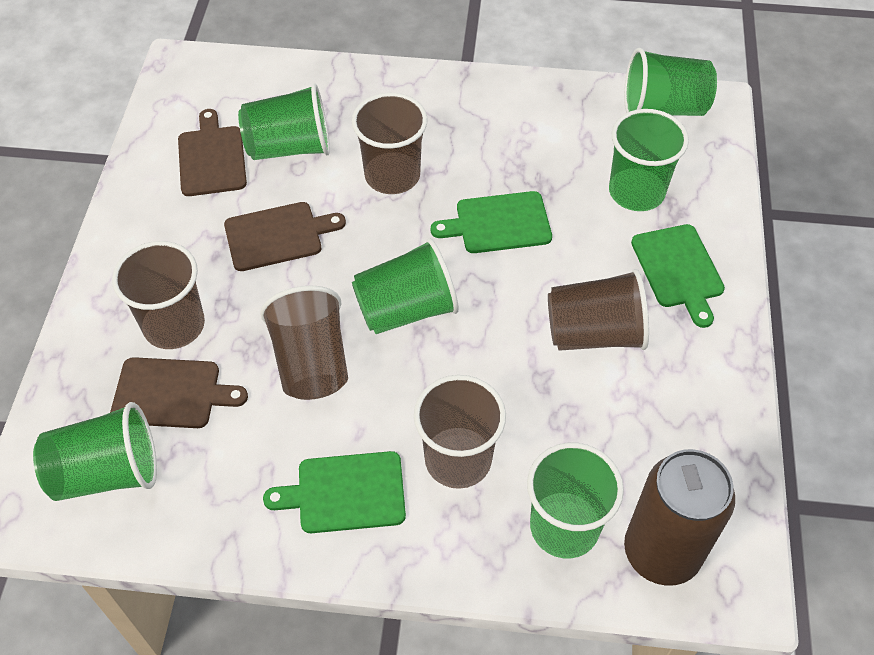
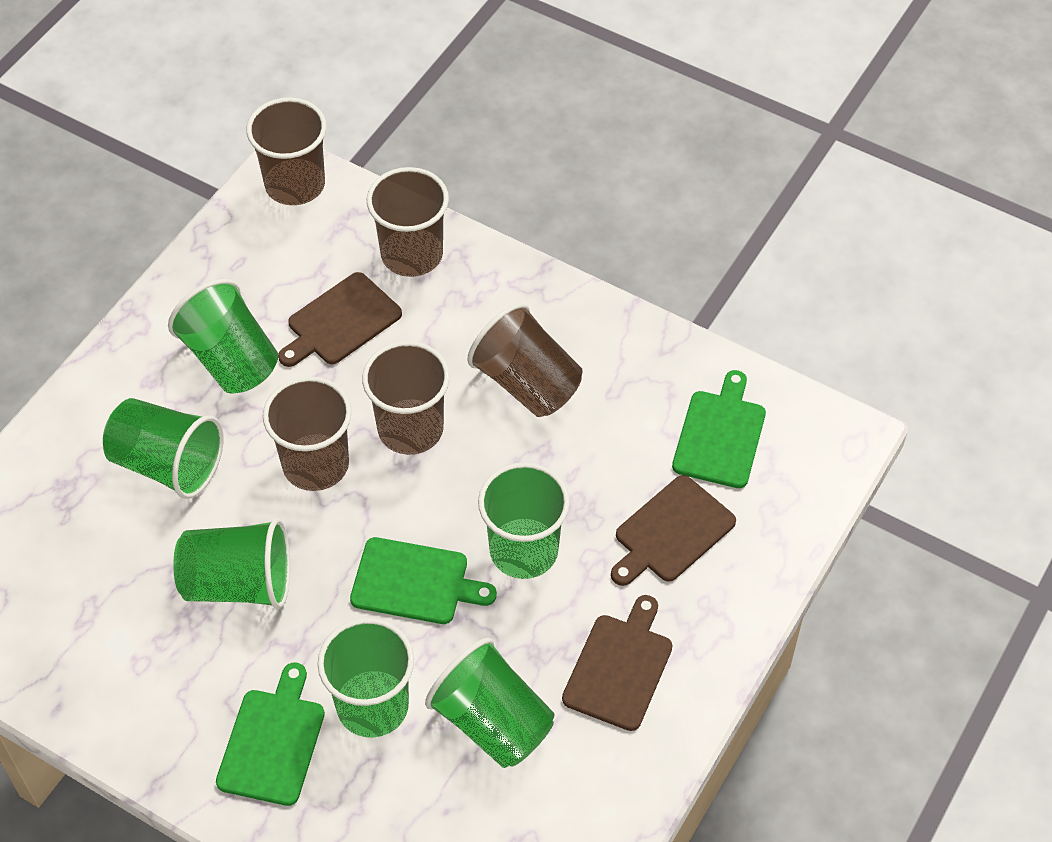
brown can: [624,449,735,586] = 1 -> none = 0

